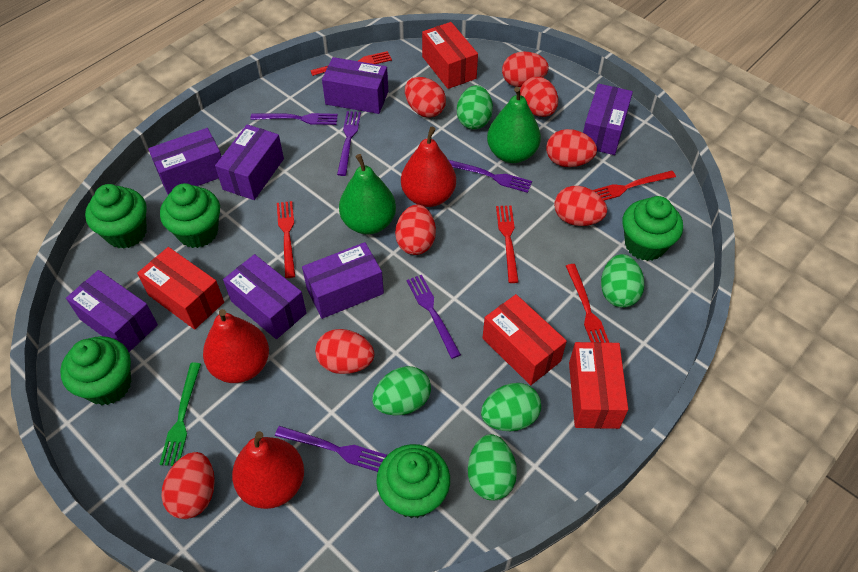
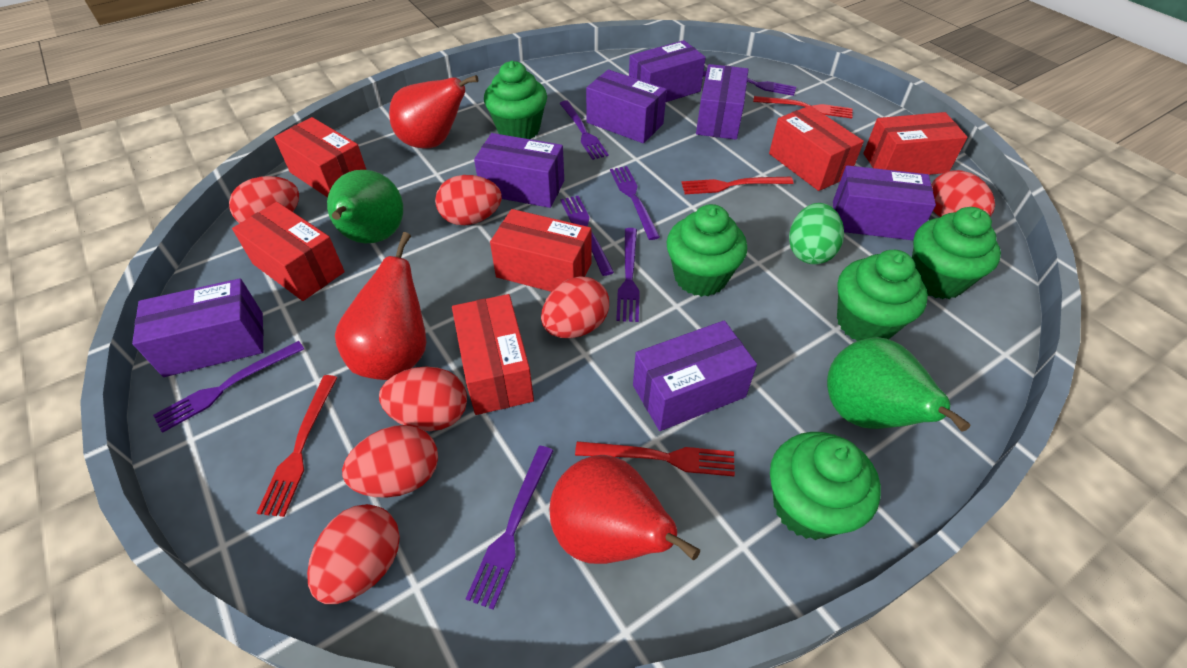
green egg: [372,366,431,415] [457,85,493,130] [468,434,517,501] [481,383,541,431] [601,254,644,307] = 5 -> [789,203,844,265] = 1
green fork: [159,362,201,466] = 1 -> none = 0
purple fork: [250,113,338,125] [275,426,387,472] [337,111,361,176] [407,275,461,359] [449,160,532,193] = 5 -> [153,341,304,433] [465,446,554,610] [559,101,609,160] [561,196,614,276] [610,166,660,240] [616,228,640,322] [703,71,796,96] = 7
red box: [137,247,224,330] [422,22,478,89] [482,294,567,385] [569,342,628,429] = 4 -> [232,202,345,301] [274,117,366,198] [452,294,534,415] [490,209,591,292] [769,106,864,191] [863,112,968,175] = 6
red egg: [161,452,215,519] [315,329,374,374] [395,205,436,255] [405,77,446,118] [502,51,549,87] [520,76,558,117] [546,129,597,167] [554,186,607,226] = 8 -> [229,176,299,223] [307,504,400,604] [342,425,438,498] [379,367,467,431] [435,175,502,225] [541,276,609,338] [931,170,995,217] = 7
red fork: [277,201,295,278] [310,51,392,76] [496,205,519,283] [566,264,609,343] [593,171,676,201] = 5 -> [257,375,337,517] [575,441,735,476] [681,177,794,194] [753,96,853,118] = 4

